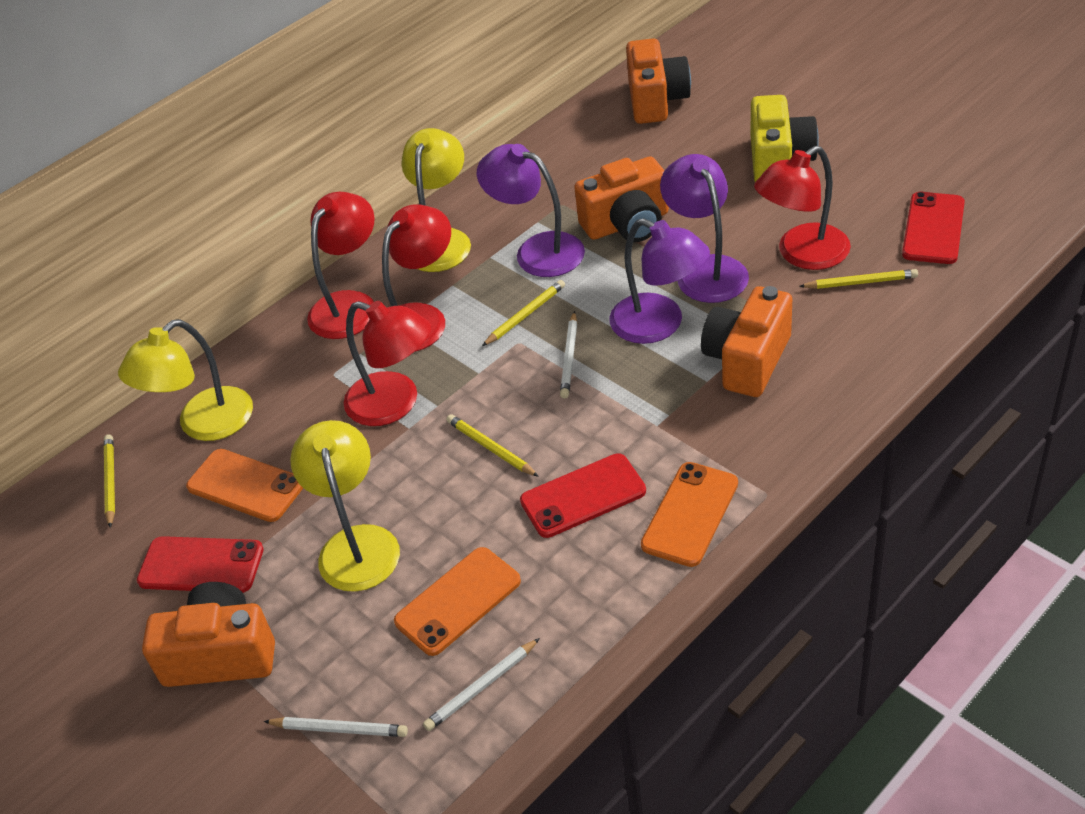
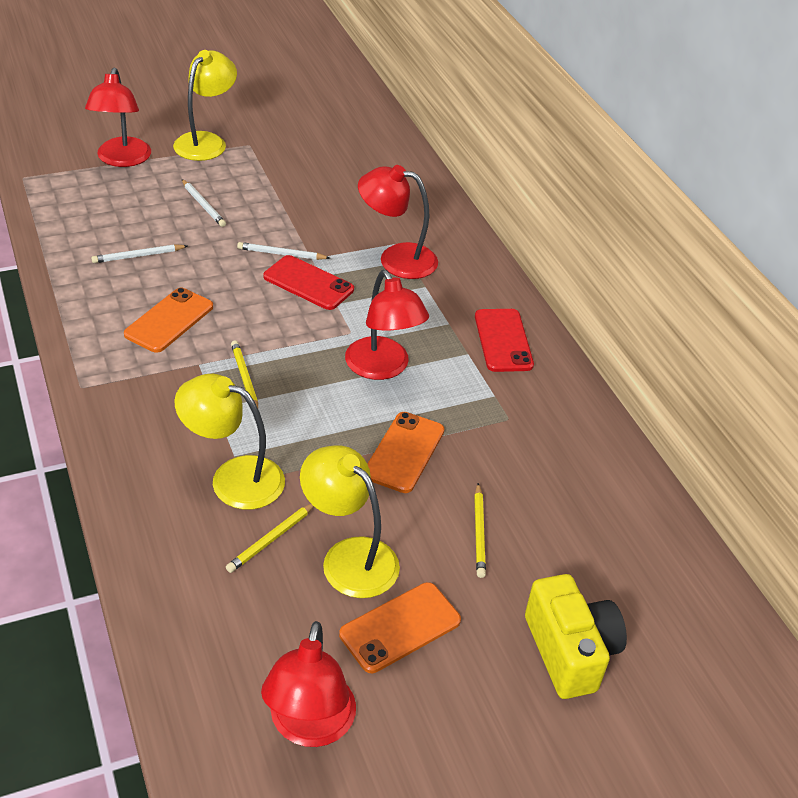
orange camera: [142,582,275,687] [574,157,669,242] [626,38,691,124] [701,286,792,397] = 4 -> none = 0
purple lamp: [476,144,585,277] [609,218,710,344] [660,154,749,303] = 3 -> none = 0
red phone: [137,536,264,593] [520,453,646,538] [902,192,965,264] = 3 -> [264,255,354,310] [475,309,534,372] = 2
yellow pencil: [104,434,115,528] [446,414,539,477] [482,280,565,346] [799,269,918,289] = 4 -> [226,504,314,573] [231,340,258,408] [474,483,486,578] = 3

